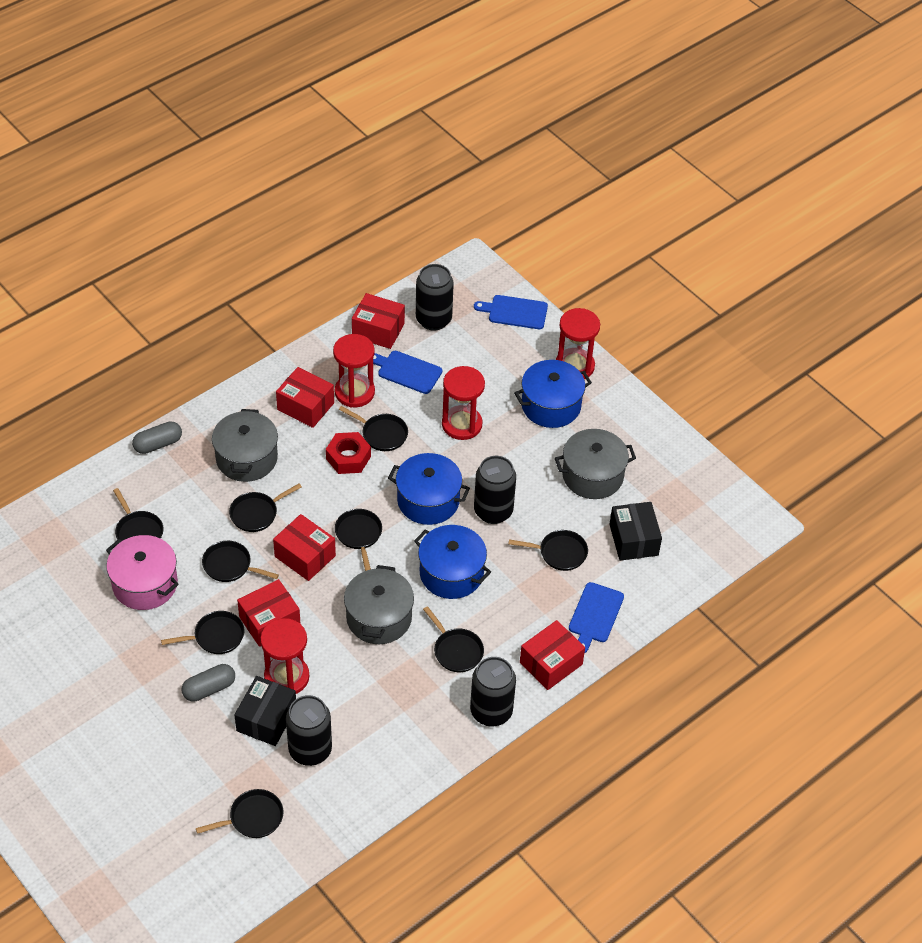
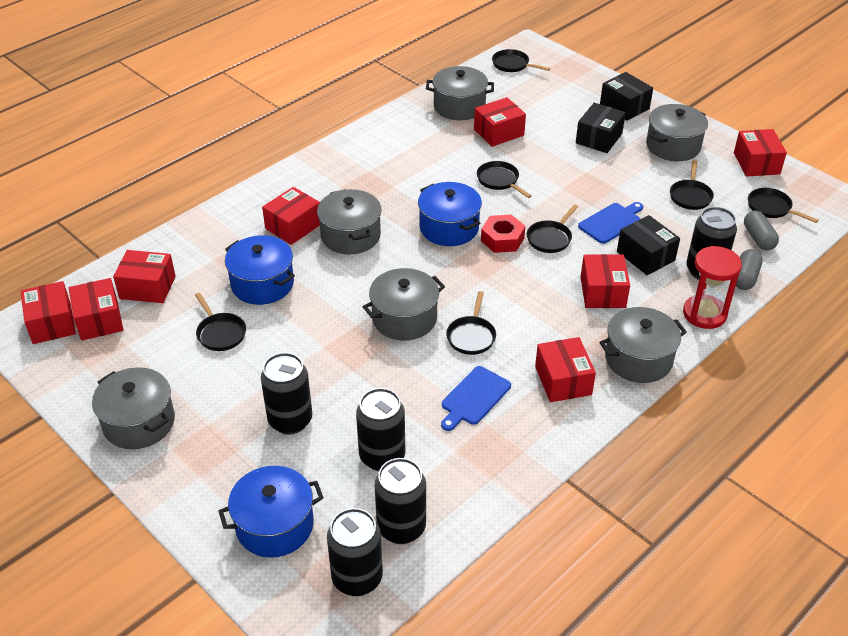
black box: [234,676,296,746] [609,502,662,561] = 2 -> [576,103,626,153] [600,72,653,121] [617,215,680,275] = 3
black can: [286,695,332,766] [416,264,454,331] [470,657,516,727] [474,456,516,524] = 4 -> [261,352,312,434] [327,508,383,596] [356,388,406,471] [375,458,426,544] [686,207,737,280] = 5
black pan: [113,488,163,541] [161,611,245,654] [196,789,284,838] [202,541,279,582] [229,484,302,532] [335,509,382,571] [339,406,408,451] [423,606,484,672] [509,530,588,571] = 9 -> [195,293,246,351] [446,291,496,355] [477,161,532,198] [492,49,550,72] [527,204,578,253] [670,160,714,210] [748,188,819,223] = 7
blue cutting board: [373,351,442,394] [474,295,548,329] [569,582,624,653] = 3 -> [441,366,511,431] [578,202,643,244] = 2
grey pot: [212,409,278,482] [344,565,414,644] [555,429,636,499] = 3 -> [92,367,175,449] [317,189,382,254] [363,268,445,341] [426,66,494,120] [599,307,687,383] [646,104,708,161] = 6
pink pot: [106,535,179,610] = 1 -> none = 0
red box: [237,579,301,647] [273,514,336,581] [276,367,334,428] [352,293,405,349] [520,620,585,690] = 5 -> [20,281,76,344] [69,278,123,341] [113,250,176,303] [262,187,320,245] [474,97,526,147] [535,337,596,402] [581,254,630,308] [734,129,787,177] = 8
red hourglass: [260,618,309,694] [333,334,375,408] [442,366,485,440] [556,308,600,379] = 4 -> [683,246,742,329] = 1

